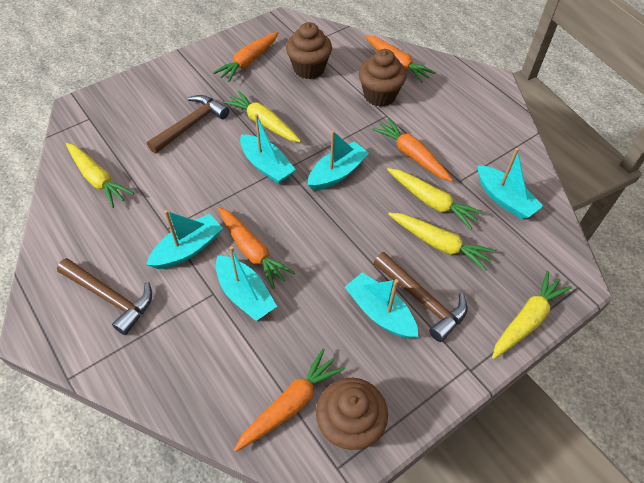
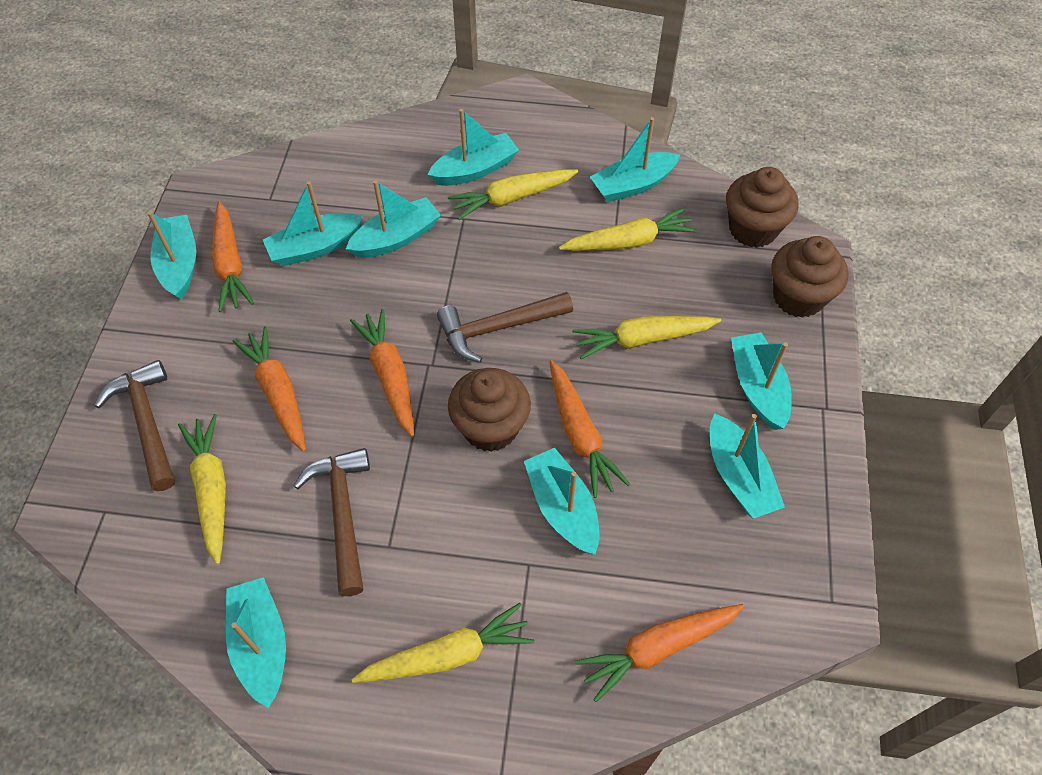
turquoise boat: [146,210,223,269] [216,246,277,321] [240,114,296,184] [308,131,369,190] [345,272,418,338] [478,148,543,219] = 6 -> [147,211,196,300] [226,577,286,708] [263,181,363,266] [346,180,441,258] [427,109,519,186] [524,448,599,555] [590,117,680,202] [710,413,785,519] [731,333,792,430] = 9

